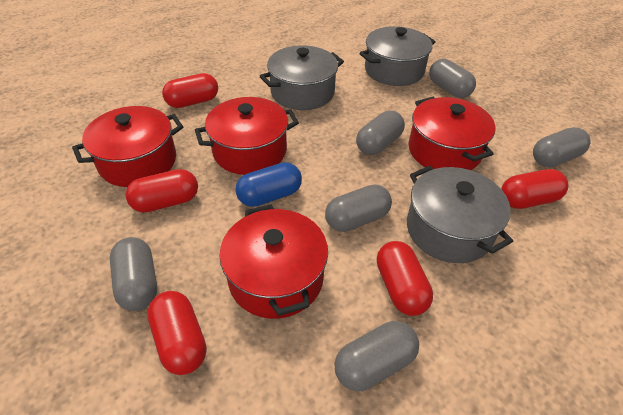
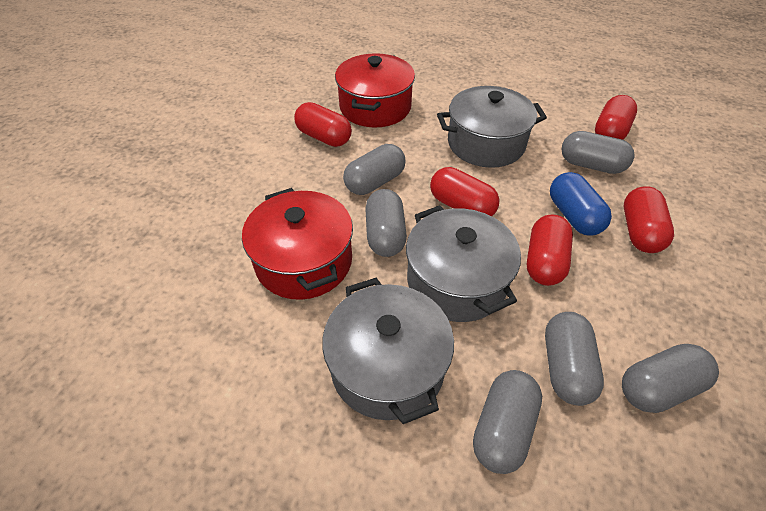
red pot: [72,106,183,187] [195,97,299,175] [219,204,328,319] [408,97,495,170] = 4 -> [242,188,353,300] [335,53,415,127] = 2

